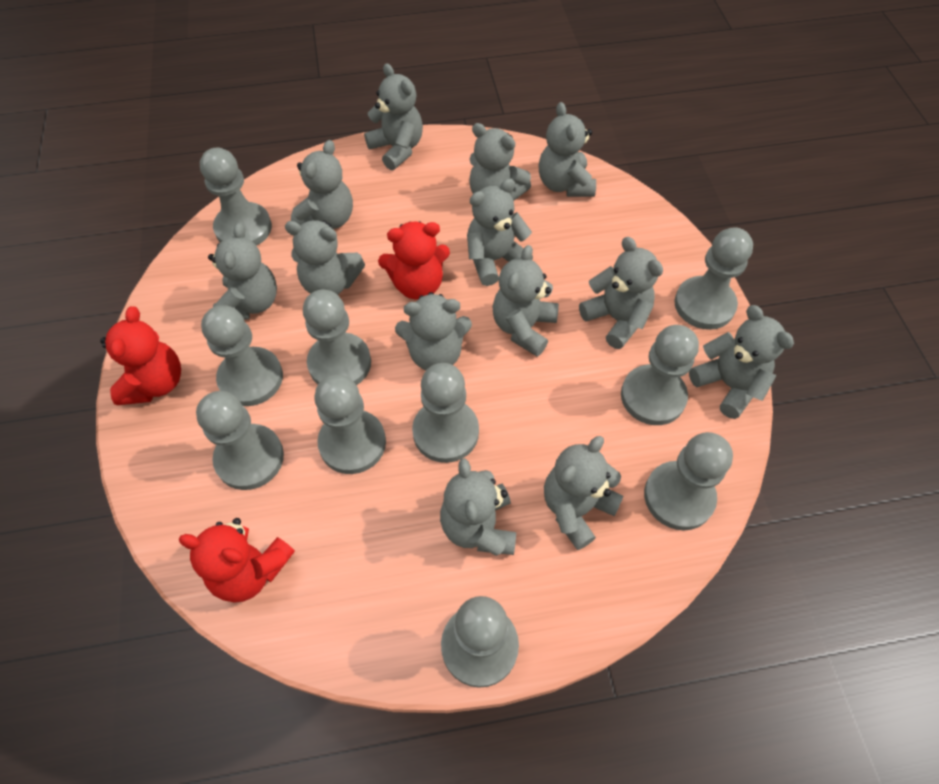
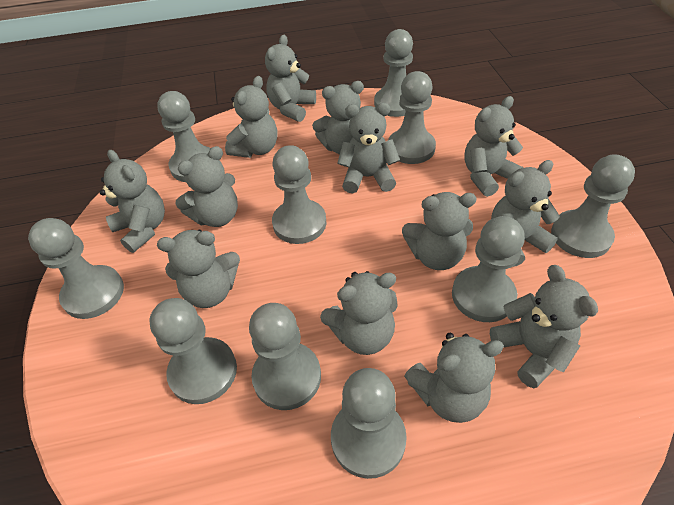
red teddy bear: [100,306,181,405] [179,518,295,603] [378,221,450,300] = 3 -> none = 0

